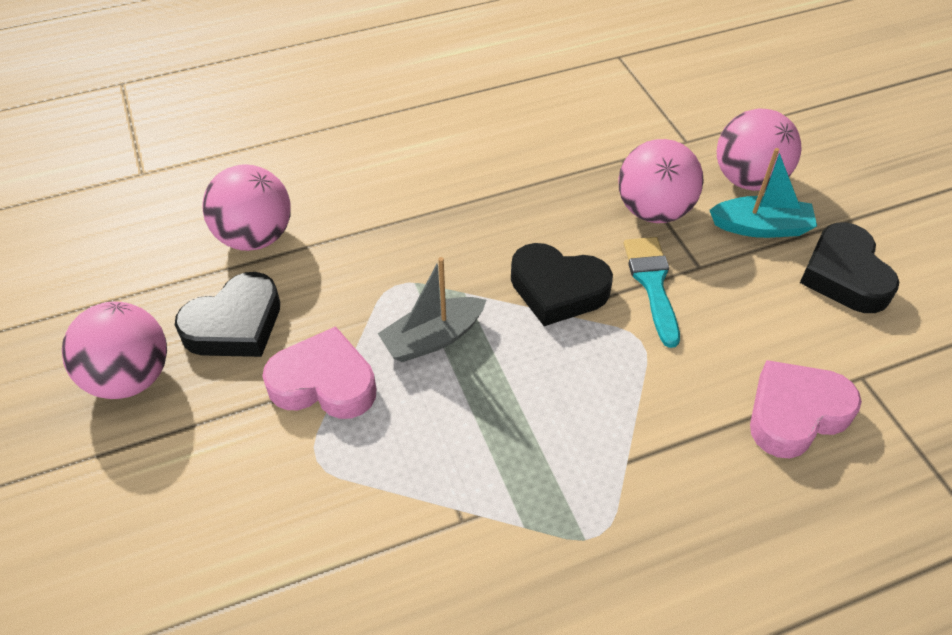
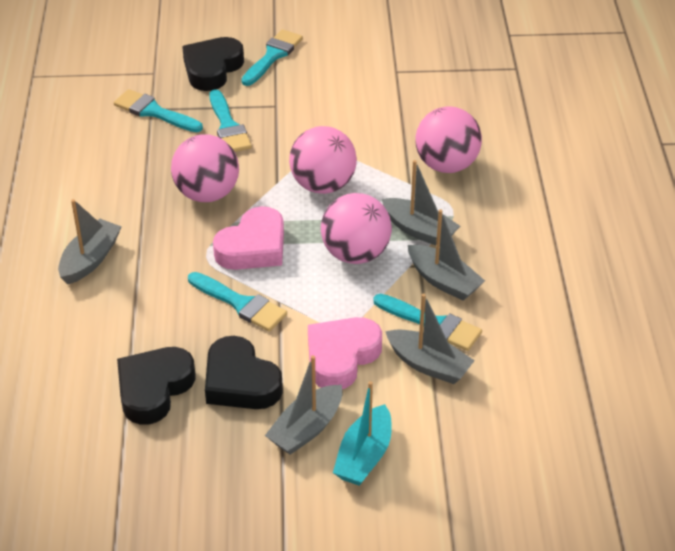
grey boat: [378,257,486,362] = 1 -> [58,199,122,284] [265,355,342,455] [382,160,460,245] [385,294,475,384] [408,209,485,301] = 5
turquoise brush: [624,237,680,348] = 1 -> [114,89,203,132] [188,272,287,331] [209,89,252,152] [241,29,303,86] [373,294,482,351] = 5

